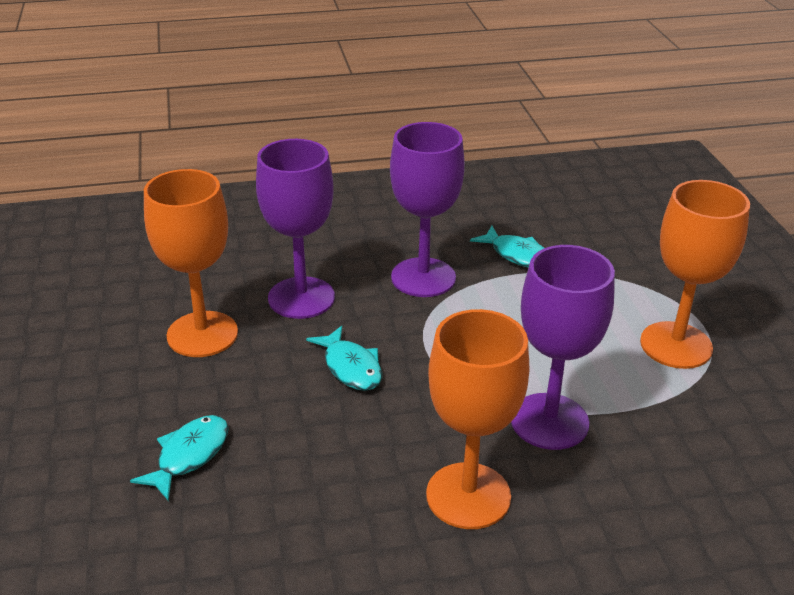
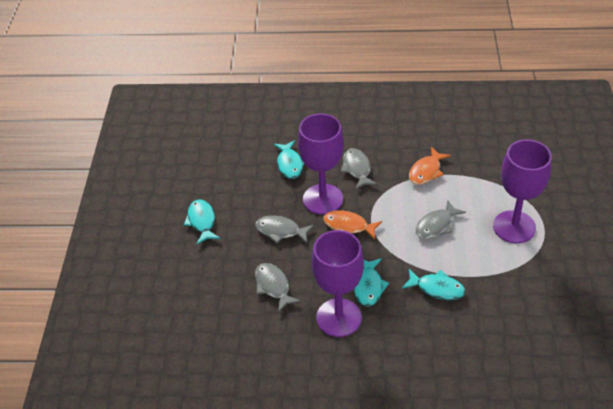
grey fish: none = 0 -> [255,216,314,243] [255,263,301,313] [341,148,377,190] [415,200,466,239] = 4
orange fish: none = 0 -> [323,210,382,239] [409,147,451,185] = 2
orange goblet: [144,169,238,357] [426,309,529,529] [640,180,750,369] = 3 -> none = 0
turquoise fish: [130,415,229,501] [306,326,382,391] [470,226,544,268] = 3 -> [184,199,220,244] [274,140,304,179] [354,258,389,307] [402,269,466,300] = 4

